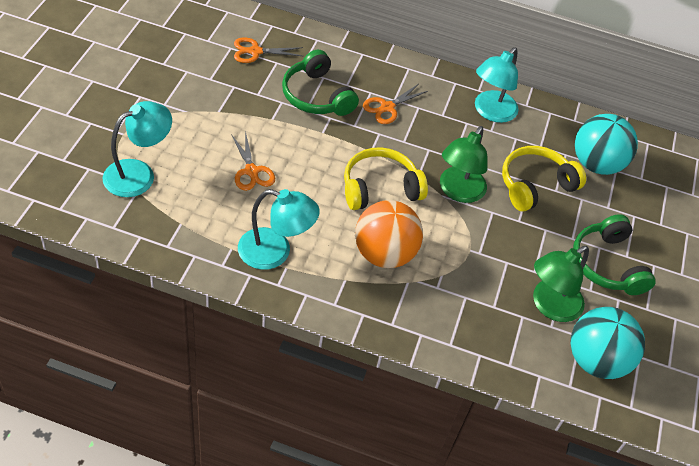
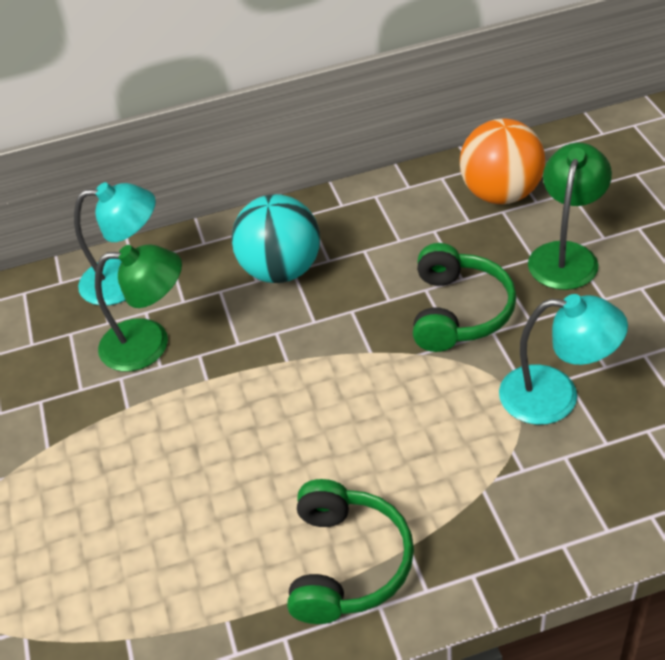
orange scissors: [231,131,275,191] [234,37,303,63] [363,84,428,124] = 3 -> none = 0
turquoise ball: [570,307,645,379] [575,114,638,175] = 2 -> [231,194,320,283] = 1
turquoise lamp: [103,101,172,197] [238,189,320,270] [475,47,519,123] = 3 -> [74,182,156,306] [499,294,628,425] = 2
yellow headphones: [344,147,428,210] [502,146,586,212] = 2 -> none = 0

